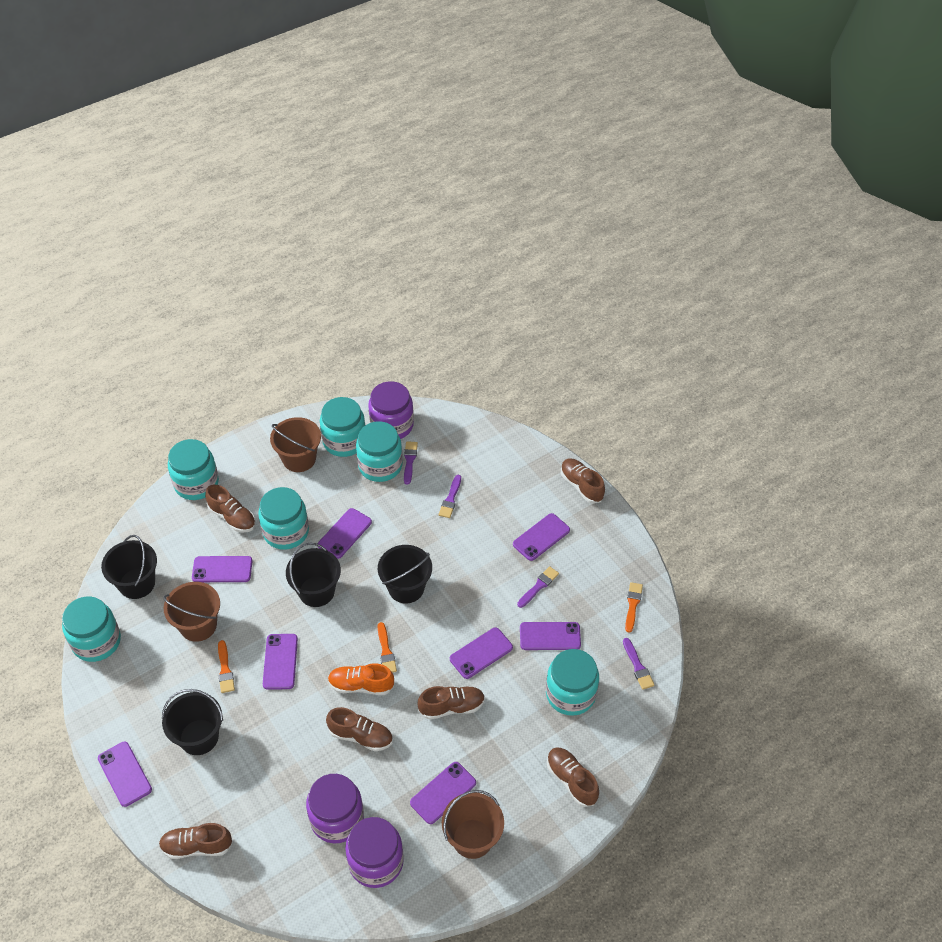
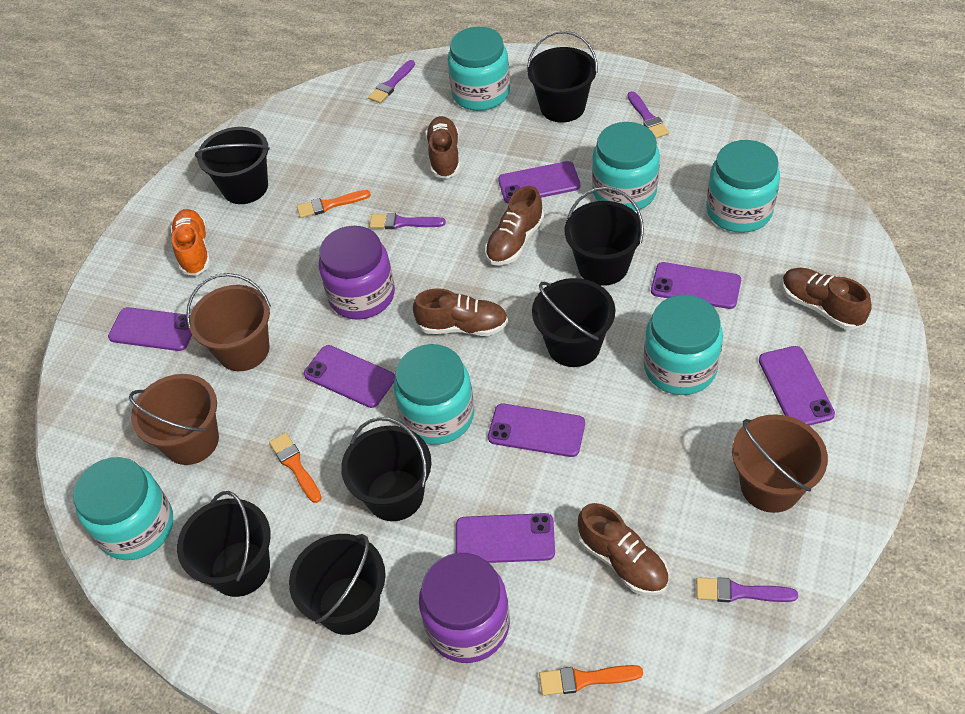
black bucket: [101,535,157,599] [162,689,223,755] [286,543,341,607] [378,545,432,604] = 4 -> [177,491,271,597] [195,127,270,204] [289,534,386,635] [341,417,431,521] [527,31,598,123] [532,278,615,367] [564,187,644,286] = 7
brown shoe: [159,823,233,859] [205,485,256,532] [326,707,393,751] [418,686,485,720] [547,747,599,807] [561,458,605,503] = 6 -> [413,288,508,336] [425,116,460,179] [485,186,544,266] [578,503,669,595] [782,268,872,330] = 5
purple jar: [306,774,364,843] [345,817,404,888] [368,381,414,439] = 3 -> [319,226,395,320] [419,553,510,663] = 2
purple phone: [98,742,152,807] [192,556,253,582] [263,634,298,690] [318,508,372,559] [410,762,476,824] [450,627,513,679] [513,513,570,561] [520,622,581,650] = 8 -> [108,307,192,351] [304,345,395,408] [456,513,555,563] [488,404,585,457] [498,161,580,204] [651,262,741,309] [759,346,835,426] = 7

